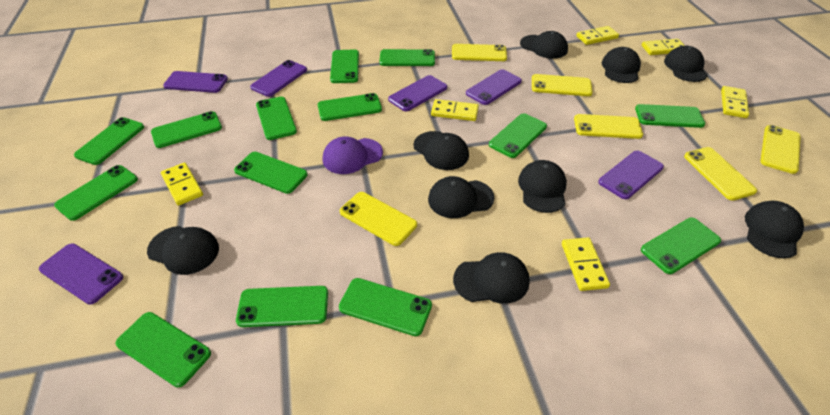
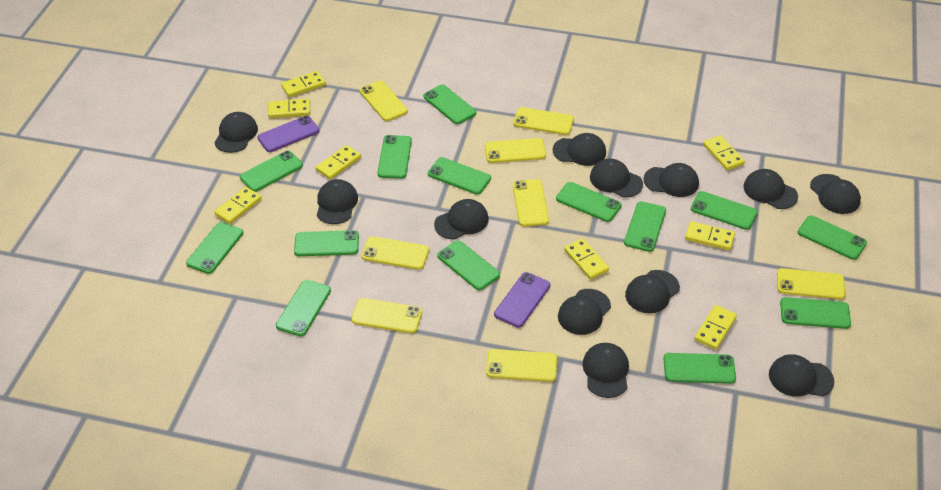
black cap: [147,226,219,275] [413,131,469,170] [428,176,494,218] [453,252,530,304] [518,160,567,213] [520,31,568,59] [602,47,641,83] [664,46,708,82] [745,201,804,259] = 9 -> [214,112,258,153] [317,179,358,224] [434,199,489,239] [552,133,606,166] [558,289,611,335] [582,343,629,398] [590,159,643,198] [625,270,680,313] [643,163,699,197] [743,169,798,209] [769,354,834,397] [810,174,861,214] = 12
purple cap: [323,137,383,174] = 1 -> none = 0
purple phone: [39,243,123,305] [163,71,228,93] [250,60,307,97] [388,75,447,111] [466,69,522,105] [598,151,664,199] = 6 -> [257,116,319,152] [494,272,550,328] = 2
yellow domino: [161,163,203,206] [431,99,479,121] [562,237,610,291] [576,26,619,45] [642,39,685,55] [721,86,749,118] = 6 -> [214,187,262,224] [268,99,310,118] [281,71,326,97] [316,145,361,179] [564,239,609,280] [685,221,735,250] [694,305,737,350] [703,135,745,170] = 8
yellow phone: [340,192,417,246] [452,44,507,61] [532,74,593,96] [574,114,643,139] [684,147,757,201] [760,125,801,174] = 6 -> [351,298,422,333] [360,81,408,121] [361,236,429,270] [485,138,546,163] [486,349,557,382] [513,107,574,135] [513,179,549,227] [777,268,846,299] = 8

